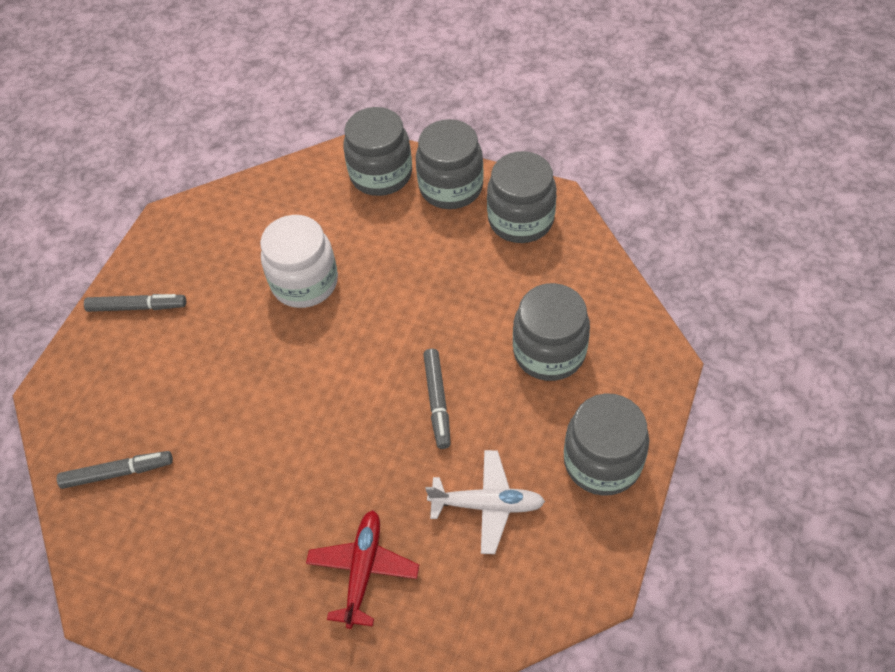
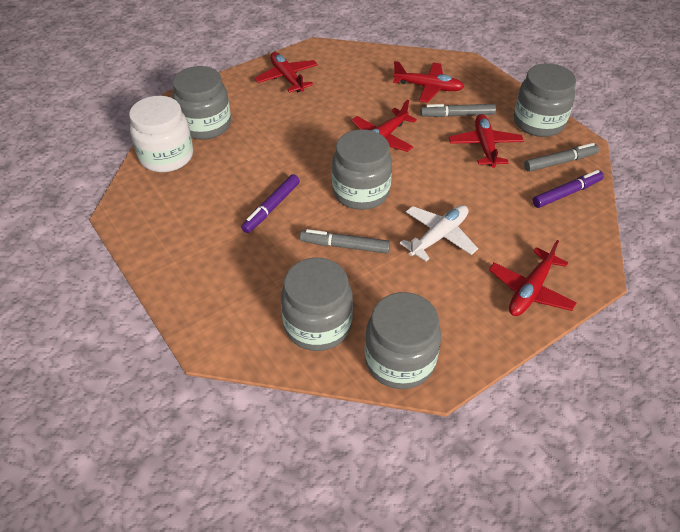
purple marker: none = 0 -> [241,174,300,233] [533,170,604,208] = 2
red plane: [306,510,419,629] = 1 -> [254,52,318,93] [351,100,417,152] [393,61,464,103] [449,114,524,168] [489,240,577,316] = 5

